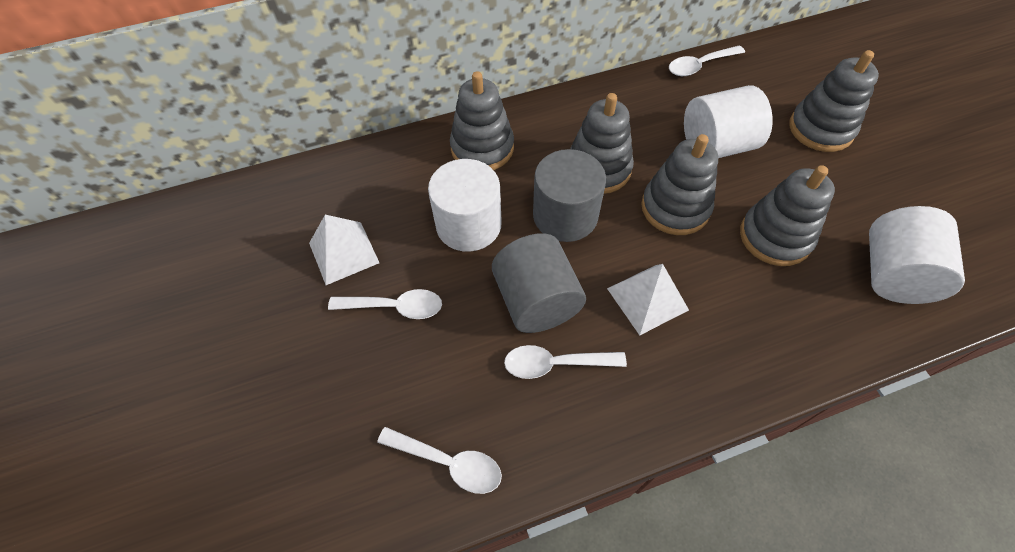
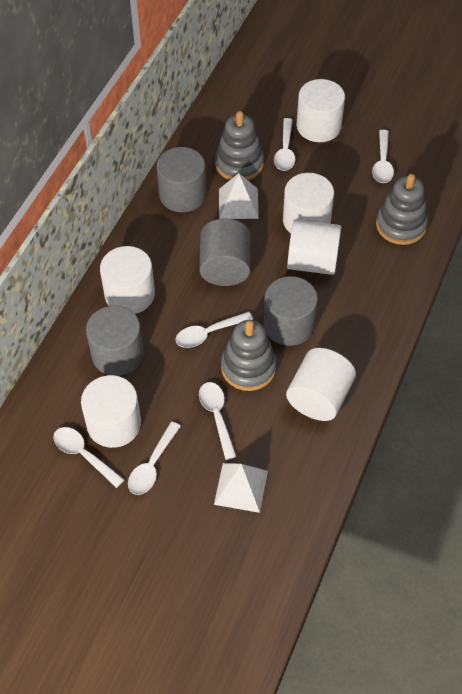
grey cylinder: [492,233,586,333] [533,149,606,242] = 2 -> [86,306,144,376] [156,147,206,212] [199,219,250,286] [263,276,318,346] = 4
grey stacking toy: [450,71,514,170] [570,93,634,194] [641,134,718,235] [740,165,835,266] [789,50,879,152] = 5 -> [215,111,264,181] [221,320,277,391] [376,174,428,245] = 3
white cylinder: [428,159,502,252] [684,85,773,158] [869,206,965,304] = 3 -> [81,375,141,448] [100,246,155,314] [283,173,334,233] [286,348,356,421] [287,219,341,275] [296,79,345,142] = 6
white spoon: [328,289,442,319] [377,427,502,494] [504,345,627,379] [669,45,745,76] = 4 -> [53,427,124,488] [128,422,181,495] [175,312,253,348] [199,382,237,460] [274,118,295,171] [372,130,394,183] = 6

